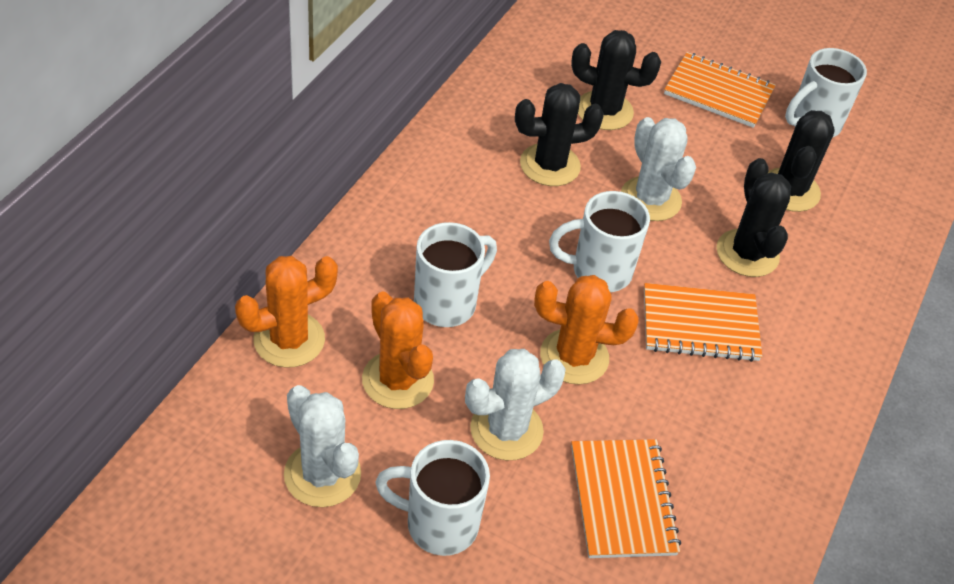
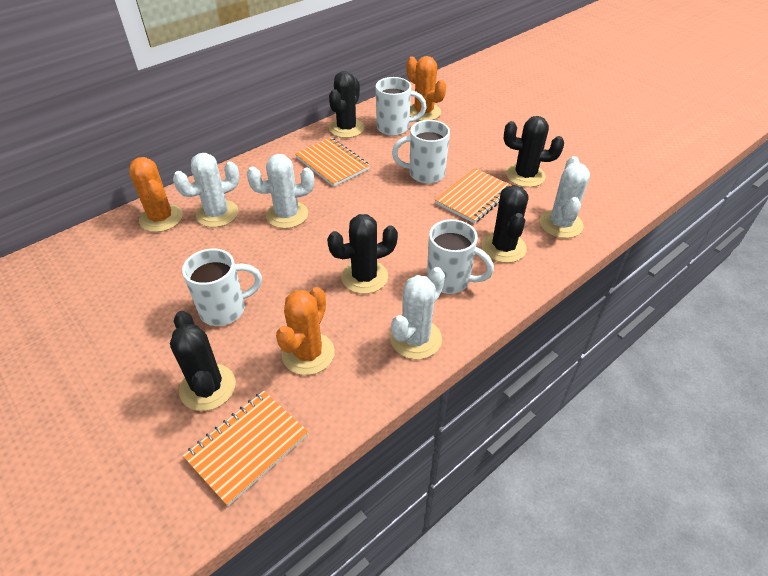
black cactus: [515,83,604,186] [571,30,661,130] [716,158,791,277] [768,110,835,212] = 4 -> [170,311,236,411] [327,214,398,294] [329,71,365,138] [482,185,528,263] [504,116,564,187] = 5
white cactus: [284,385,361,507] [465,349,565,460] [621,117,696,221] = 3 -> [173,153,239,227] [247,154,314,229] [390,267,445,359] [540,156,590,238] = 4

